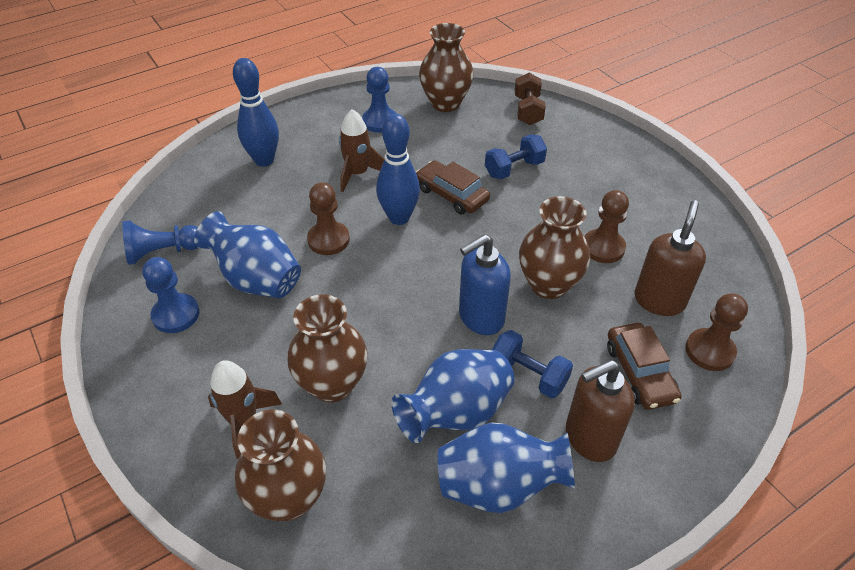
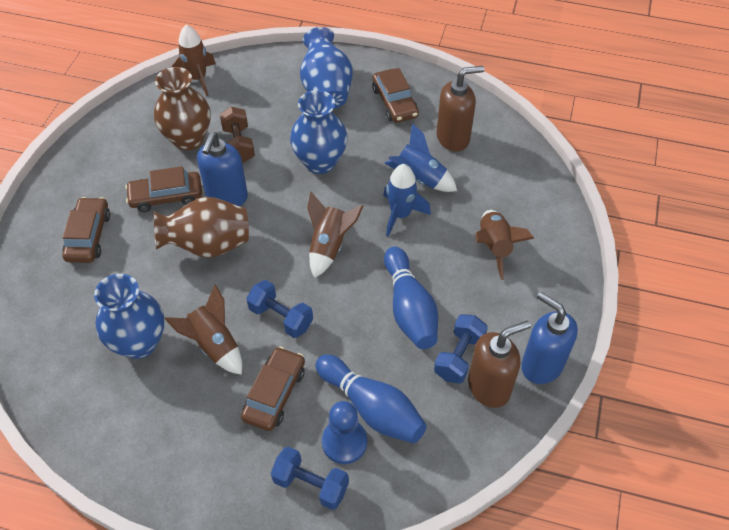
blue dumbbell: [485,135,547,179] [492,330,573,398] = 2 -> [246,280,313,338] [271,447,349,510] [434,314,488,384] = 3
blue pawn: [122,221,198,265] [142,257,200,333] [362,67,397,133] = 3 -> [322,401,367,464] = 1
blue rocket: none = 0 -> [383,164,431,237] [385,123,457,192] = 2
blue soap dispenser: [459,234,511,335] = 1 -> [197,132,248,206] [521,292,578,384] = 2
brown car: [416,160,490,215] [607,323,681,410] = 2 -> [62,197,110,263] [125,166,202,212] [241,347,305,431] [372,68,419,123] = 4
brown pawn: [307,182,350,255] [585,190,629,263] [685,293,748,371] = 3 -> none = 0
brown rocket: [208,360,282,459] [339,109,384,192] = 2 -> [165,284,242,375] [171,25,216,96] [307,192,363,278] [475,210,534,280] = 4
brown vase: [235,410,326,521] [287,295,368,402] [419,23,474,112] [519,196,590,299] = 4 -> [153,197,249,258] [154,67,211,150] = 2

